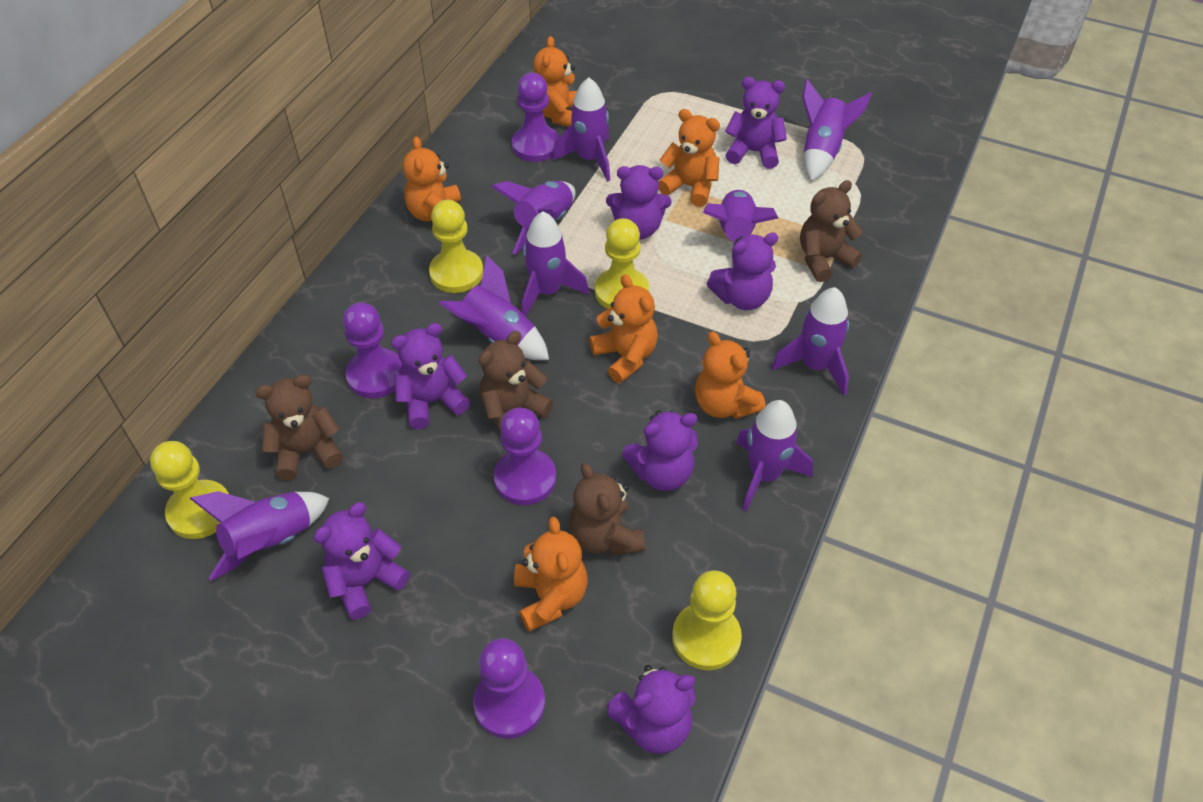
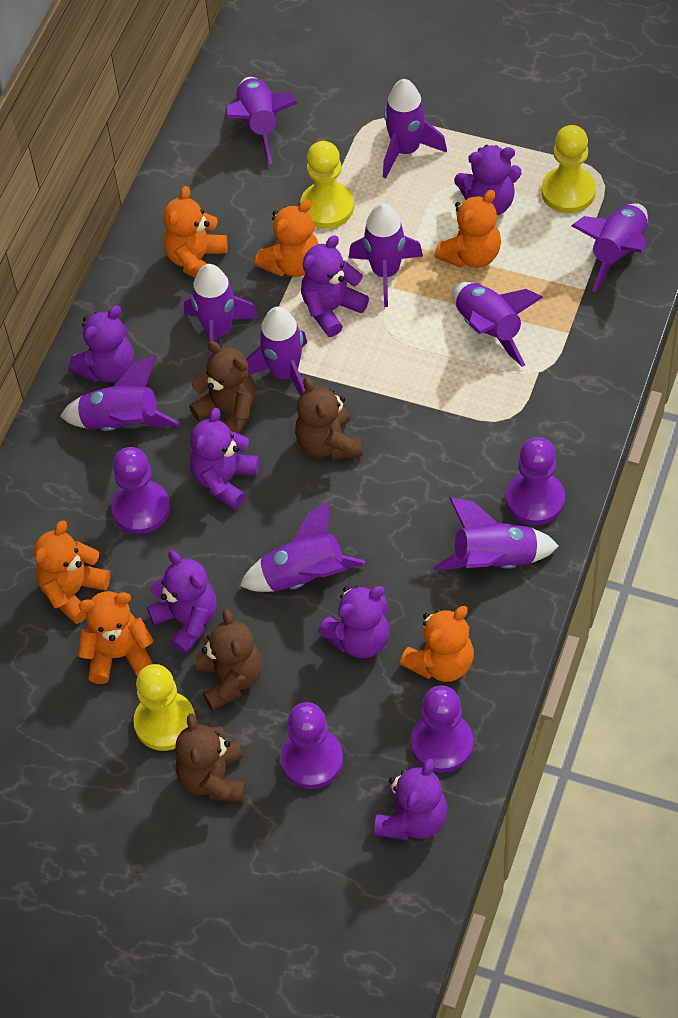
purple rocket: [190,491,329,581] [439,255,549,360] [492,181,576,255] [522,211,589,317] [552,77,610,182] [703,190,778,267] [736,400,813,511] [772,287,849,395] [802,79,872,181] = 9 -> [60,356,180,431] [184,264,258,356] [225,77,298,164] [240,500,365,592] [246,306,307,395] [349,203,423,307] [383,79,447,179] [434,497,559,570] [452,282,543,367] [571,203,648,292] = 10
yellow pawn: [150,441,229,539] [429,200,483,293] [595,218,649,309] [672,570,742,670] = 4 -> [133,664,195,751] [300,141,354,229] [541,125,596,213] = 3

